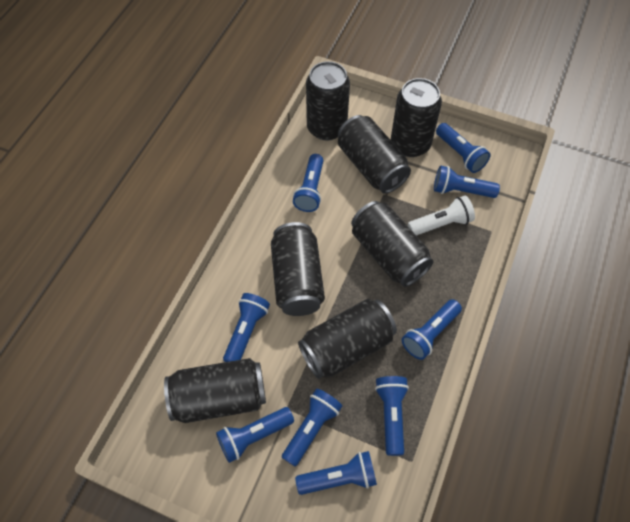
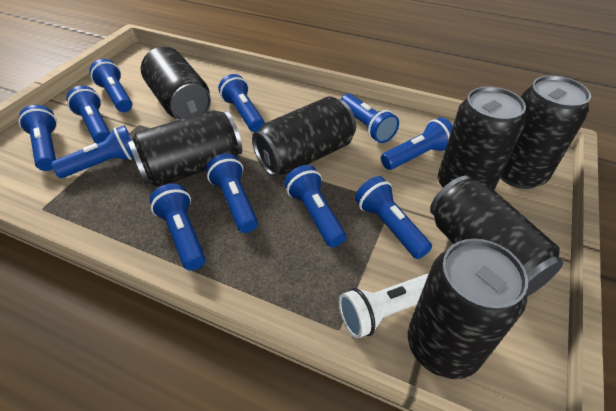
blue flashlight: [216,407,294,463] [223,293,270,362] [282,389,342,466] [293,154,324,212] [295,451,377,495] [375,376,409,456] [402,299,462,360] [434,166,500,198] [436,123,491,173] = 9 -> [18,105,57,171] [51,126,134,178] [66,86,110,143] [90,59,132,112] [150,183,205,271] [206,153,258,233] [218,74,265,132] [284,165,346,247] [341,94,399,143] [355,176,432,259] [381,117,453,170] = 11

